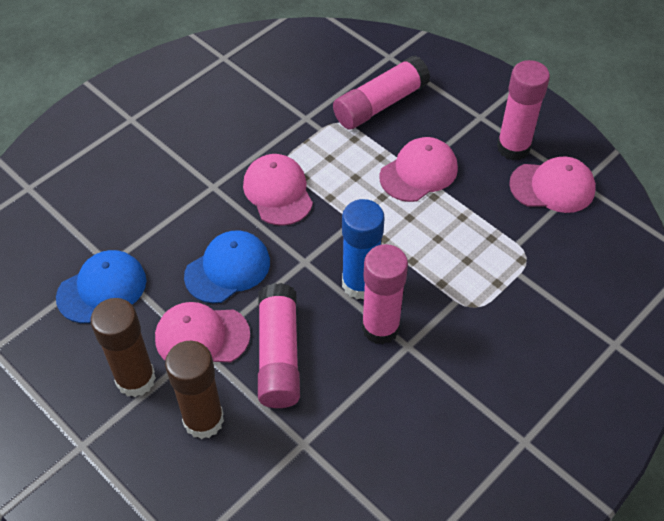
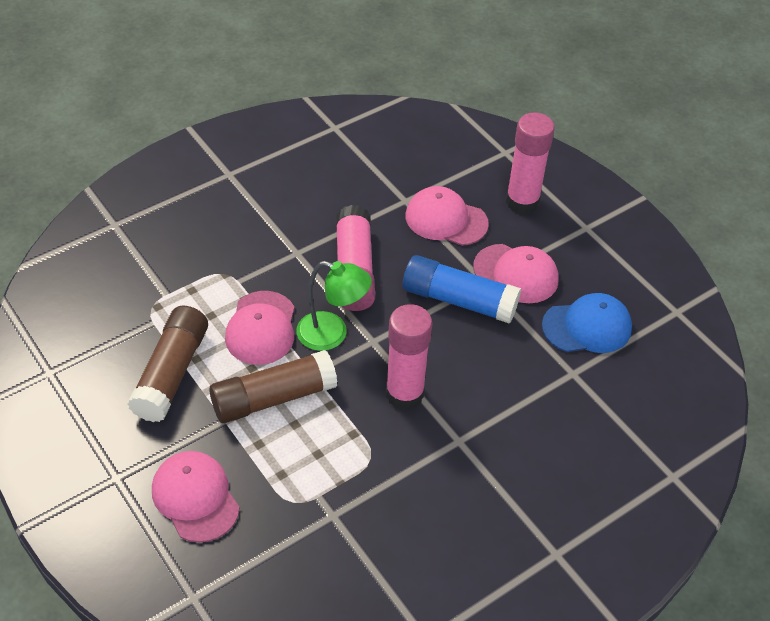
blue cap: [56,250,146,323] [184,230,270,303] = 2 -> [542,293,632,353] = 1
green lamp: none = 0 -> [296,261,372,351] = 1
pink glue stick: [258,283,300,408] [333,55,430,130] [362,244,408,344] [497,60,550,160] = 4 -> [336,205,375,311] [386,304,432,410] [506,112,555,214] = 3

